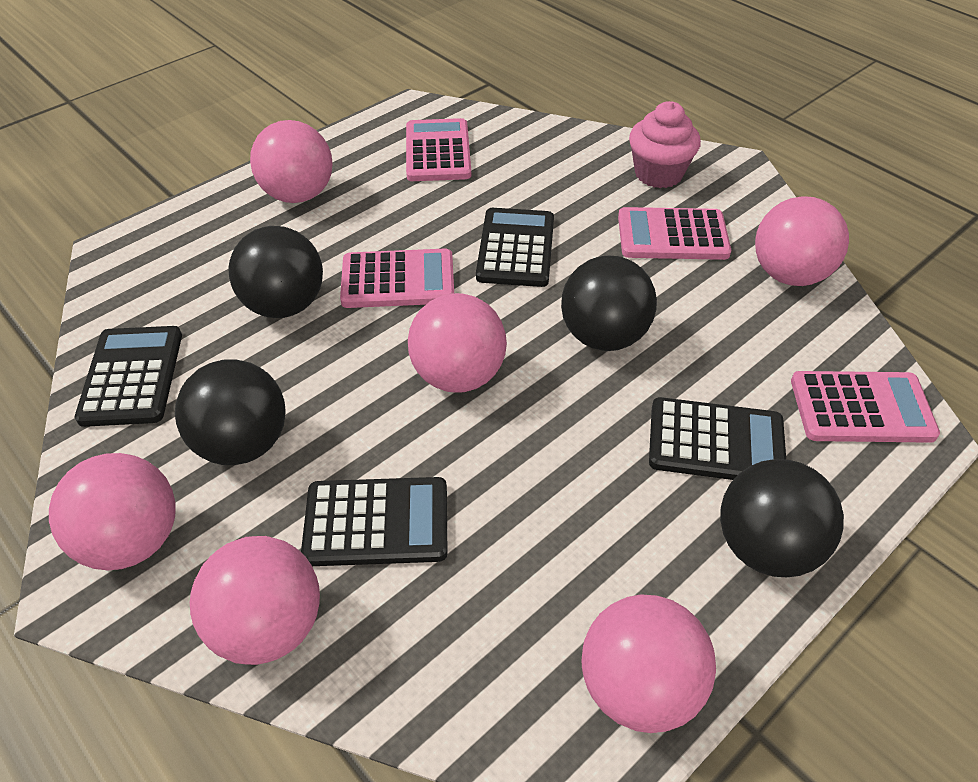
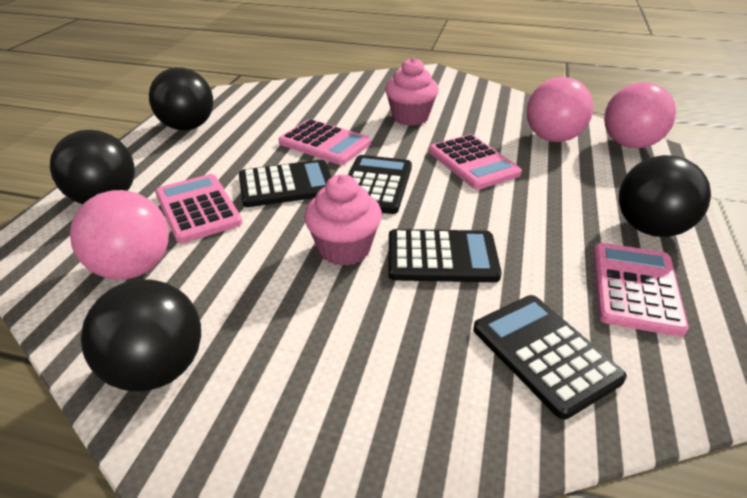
pink ball: [49,453,175,570] [190,536,320,665] [250,120,333,203] [408,293,507,393] [582,595,716,733] [755,196,849,286] = 6 -> [70,190,169,280] [527,77,593,142] [604,82,676,148] = 3
pink cupcake: [629,101,701,188] = 1 -> [304,174,382,266] [385,57,439,126] = 2

